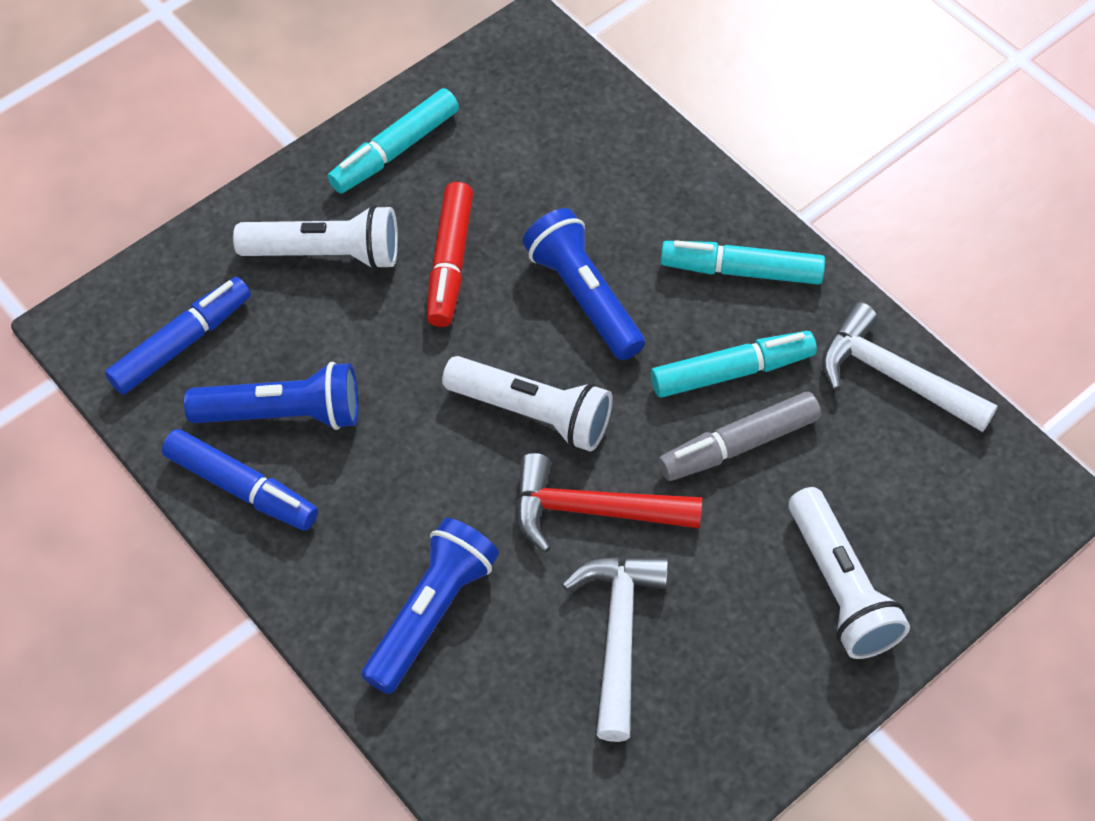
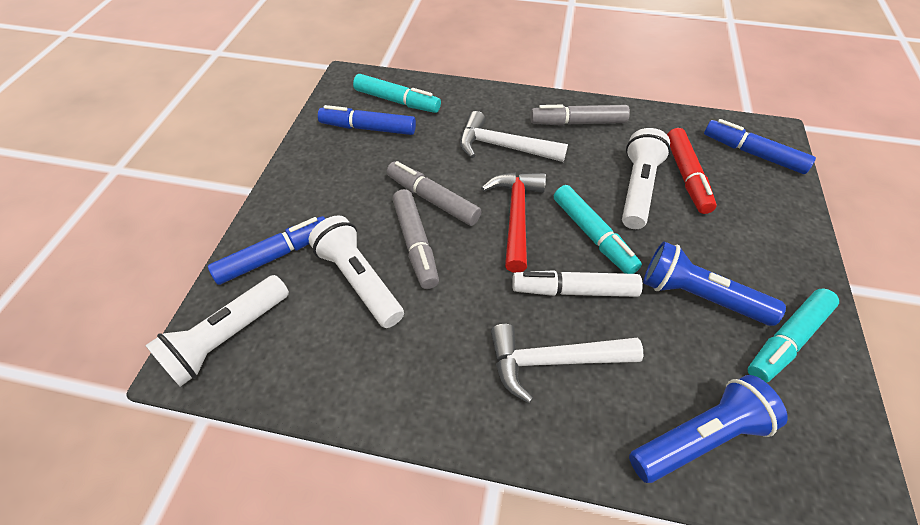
blue flashlight: [184,362,358,430] [361,518,499,694] [522,208,645,360] = 3 -> [629,375,788,483] [643,241,786,326] = 2
blue marker: [105,277,251,395] [162,429,318,531] = 2 -> [208,216,325,285] [318,105,416,135] [704,119,816,174] = 3
grey marker: [658,392,821,481] = 1 -> [387,161,482,226] [392,189,439,289] [530,105,630,126] = 3
white marker: none = 0 -> [512,270,643,297] = 1

